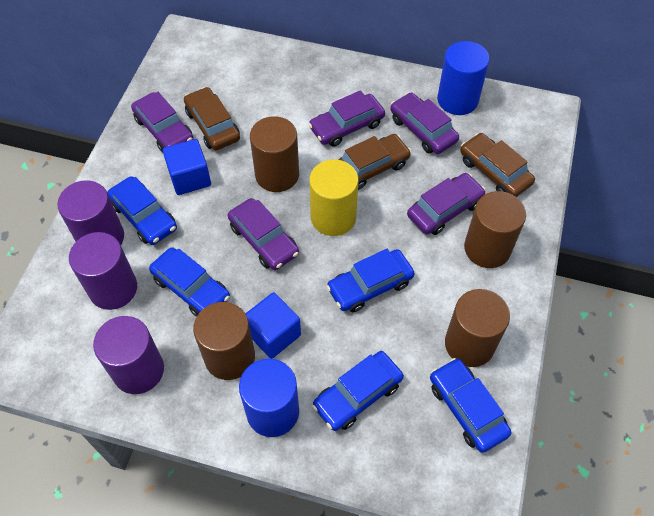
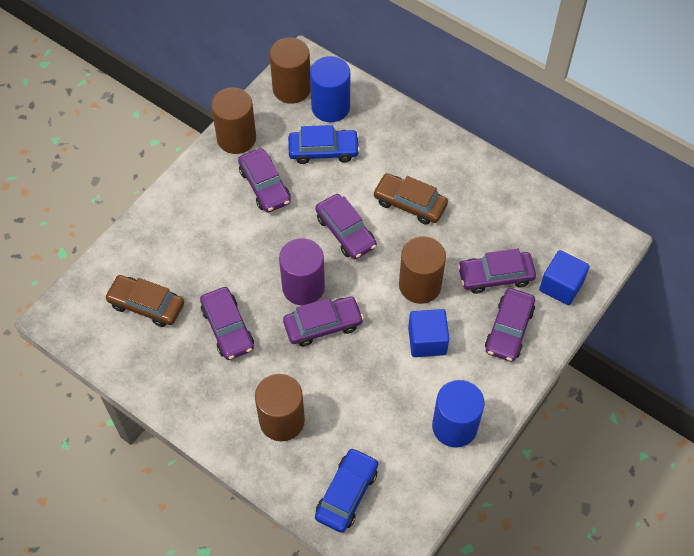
blue car: [107,176,177,245] [149,247,230,317] [312,351,404,431] [326,249,415,312] [430,358,511,453] = 5 -> [288,125,360,164] [315,448,378,533] = 2
brown car: [184,87,240,150] [338,134,411,190] [460,133,535,197] = 3 -> [105,275,184,327] [373,173,448,225] = 2
purple car: [131,92,194,152] [228,198,299,270] [308,90,385,147] [390,92,459,154] [407,173,486,235] = 5 -> [200,287,254,360] [238,148,291,213] [283,297,364,346] [315,194,377,259] [458,248,536,294] [485,288,535,362] = 6
purple cylinder: [57,180,124,245] [69,232,137,310] [93,316,164,394] = 3 -> [279,238,325,306] = 1
yellow cylinder: [309,160,359,236] = 1 -> none = 0

